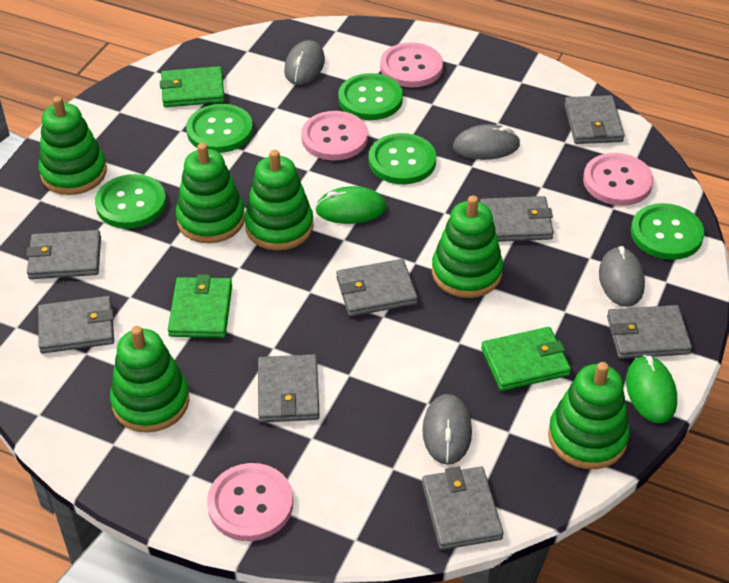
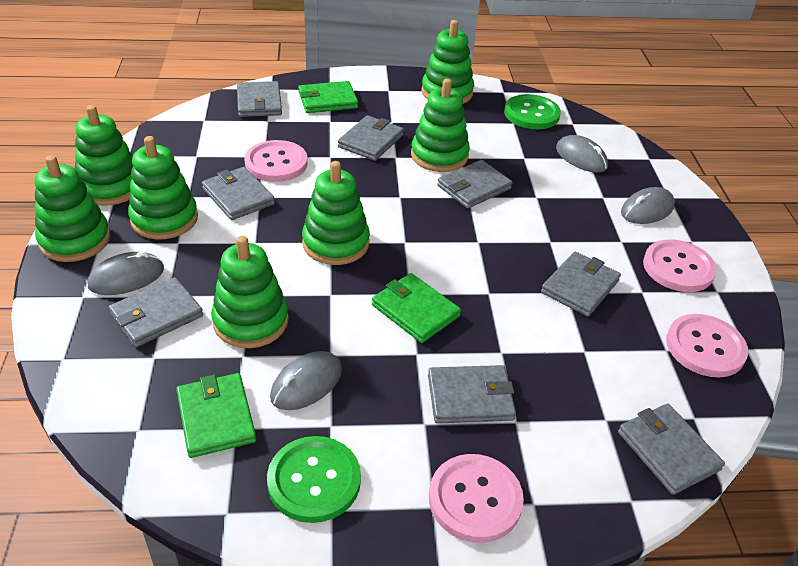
green button: [95,174,166,228] [186,104,253,153] [338,73,403,120] [369,133,436,184] [631,203,704,260] = 5 -> [267,436,361,523] [504,94,561,129] = 2
green mouse: [315,186,386,224] [626,355,677,423] = 2 -> none = 0
green stacking toy: [38,96,107,195] [110,326,189,433] [176,143,245,243] [244,150,314,251] [432,195,503,298] [548,362,630,469] = 6 -> [34,155,111,262] [75,105,133,206] [128,136,198,240] [211,236,289,348] [302,161,370,265] [411,79,470,172] [421,20,474,104] = 7

